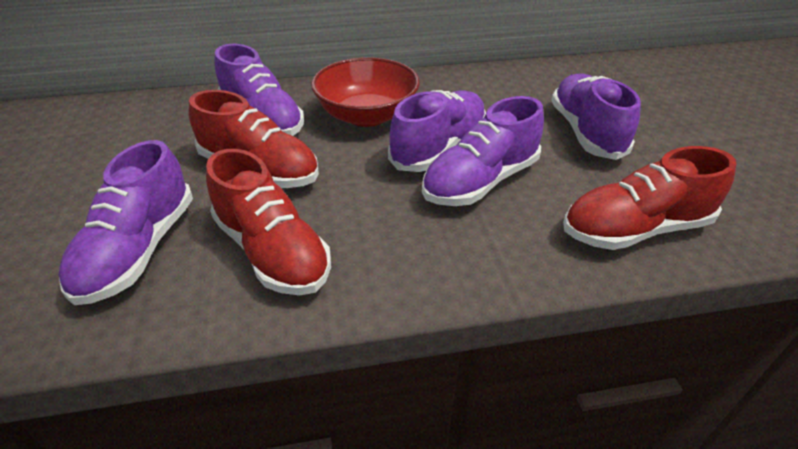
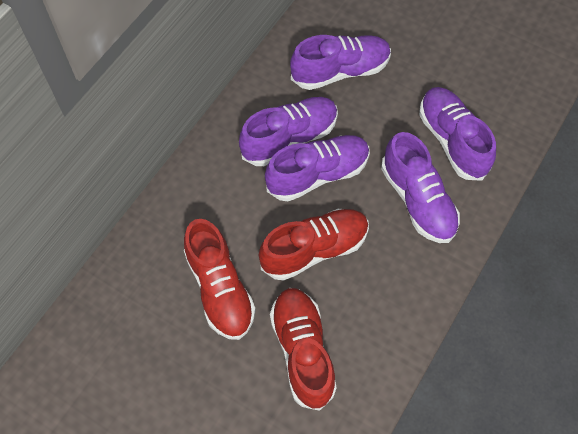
red bowl: [311,57,420,127] = 1 -> none = 0

